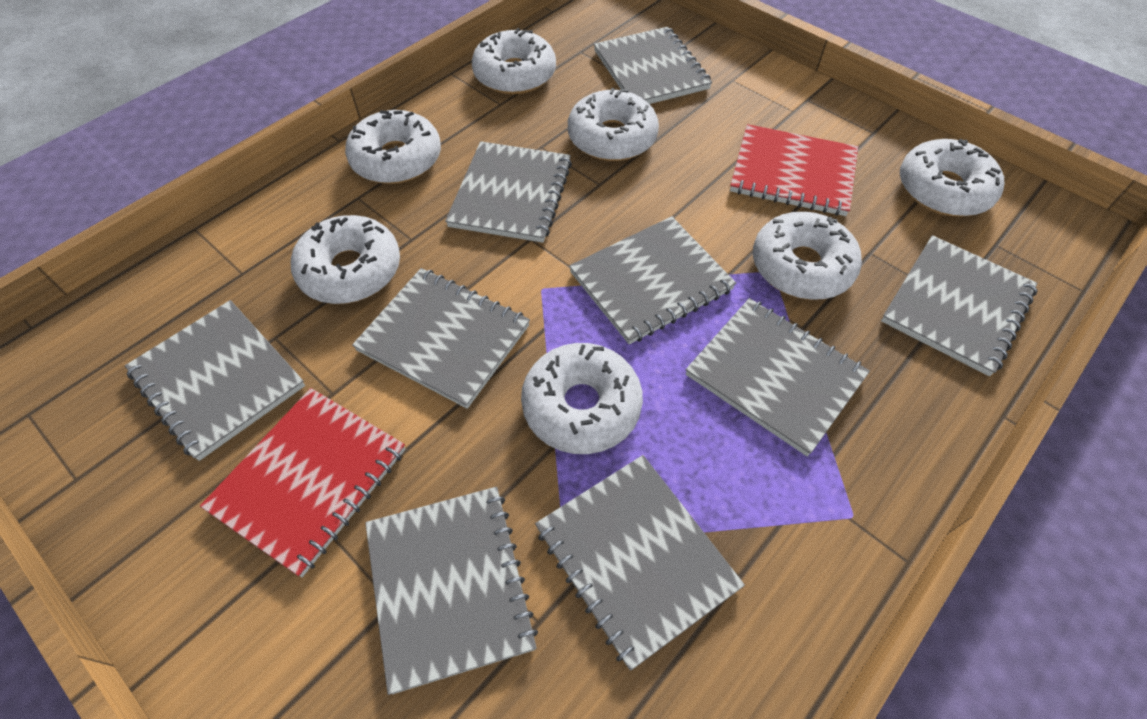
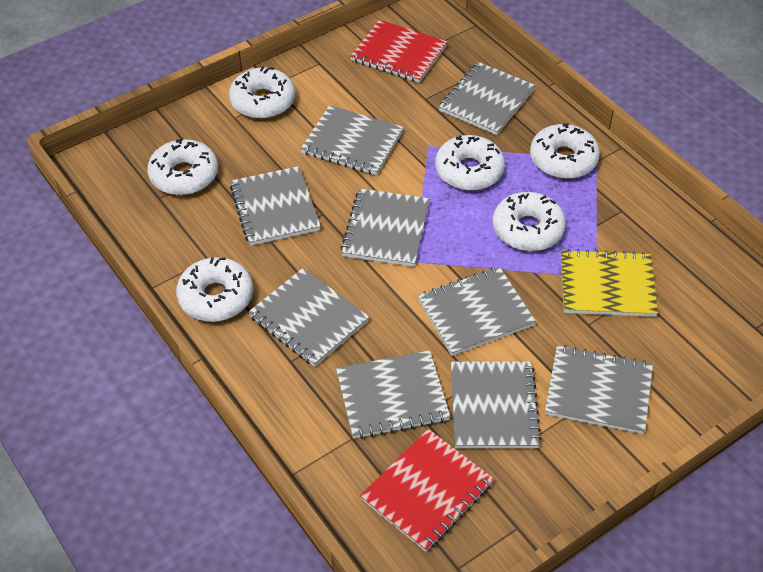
white donut: [291,215,400,304] [345,110,441,184] [472,28,556,95] [521,343,643,454] [568,88,659,161] [753,212,862,300] [900,139,1004,217] = 7 -> [147,139,218,195] [176,257,253,322] [229,67,295,119] [435,135,505,191] [493,192,566,251] [530,123,600,179] = 6
yellow notebook: none = 0 -> [561,249,658,317] = 1

